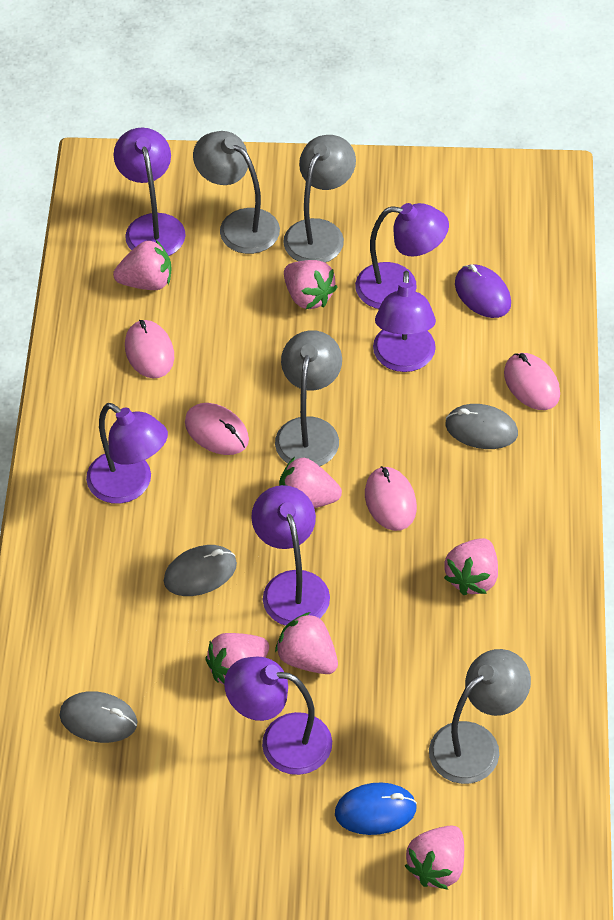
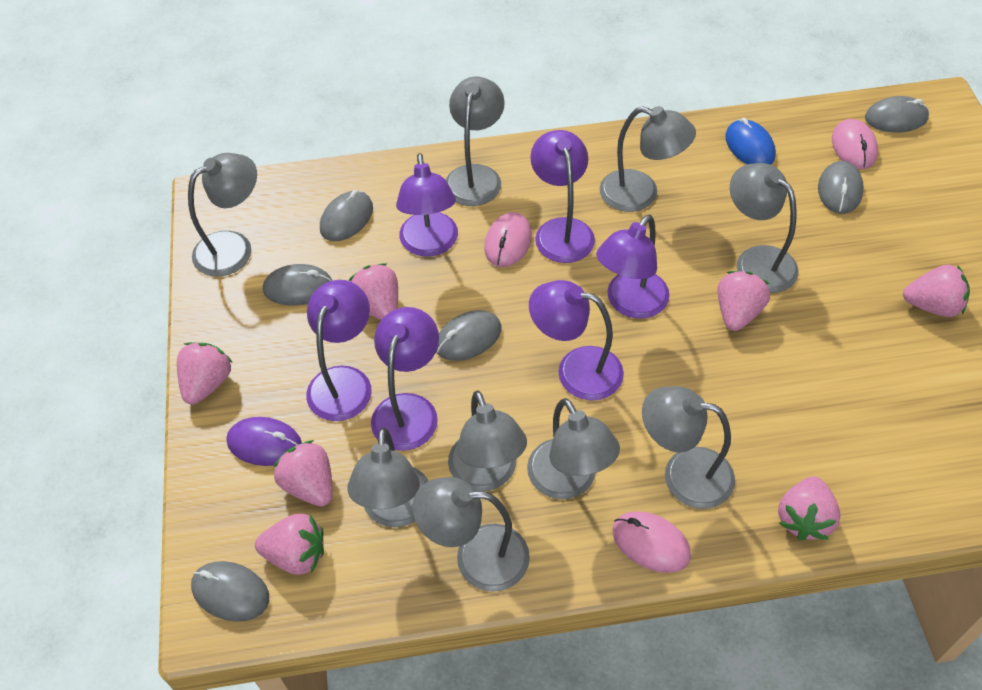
grey lamp: [193,131,280,254] [275,330,342,466] [283,135,356,263] [429,649,531,784] = 4 -> [188,153,257,277] [347,428,428,527] [413,477,530,592] [446,77,505,206] [448,391,527,491] [527,398,620,499] [599,106,696,212] [642,386,735,509] [730,163,799,293] = 9
grey mouse: [59,691,137,743] [164,545,237,596] [445,404,518,449] = 3 -> [191,561,269,622] [263,264,332,306] [320,190,373,241] [436,310,502,361] [818,161,864,214] [865,96,929,133] = 6
pink mouse: [125,320,174,378] [185,403,249,455] [365,466,417,531] [504,353,560,410] = 4 -> [484,212,532,267] [612,511,691,573] [832,119,878,169] = 3

